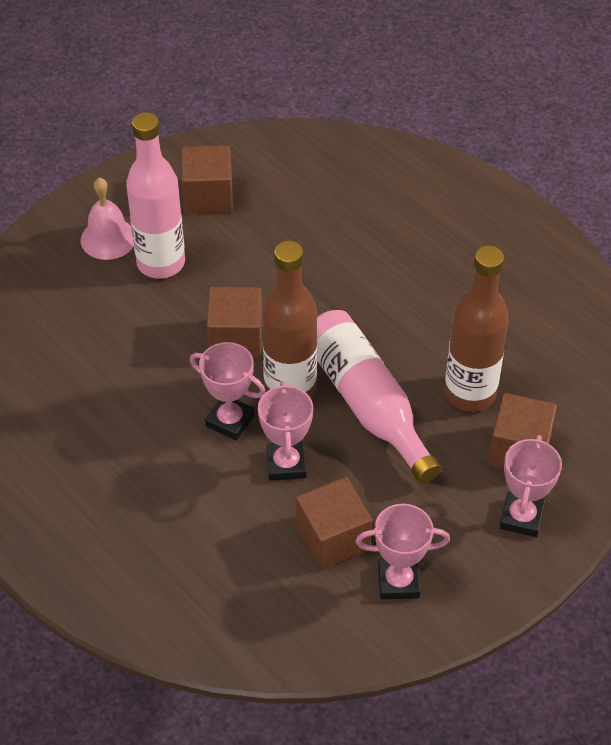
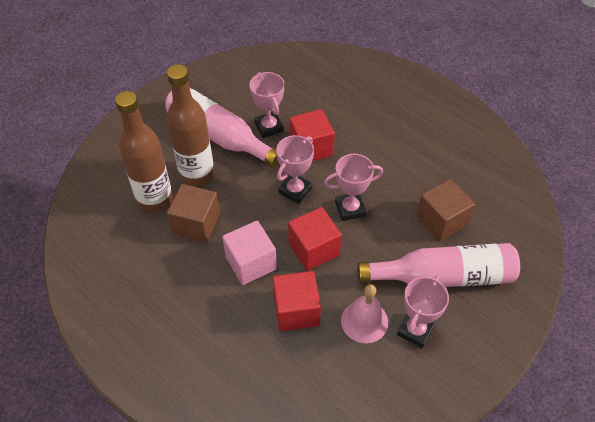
brown cube: [182,145,233,214] [207,287,262,359] [296,477,372,569] [488,393,557,469] = 4 -> [167,184,220,243] [416,179,475,241] = 2
pink cube: none = 0 -> [222,221,277,285] = 1
red cube: none = 0 -> [273,271,321,331] [288,207,342,271] [289,109,335,162] = 3

